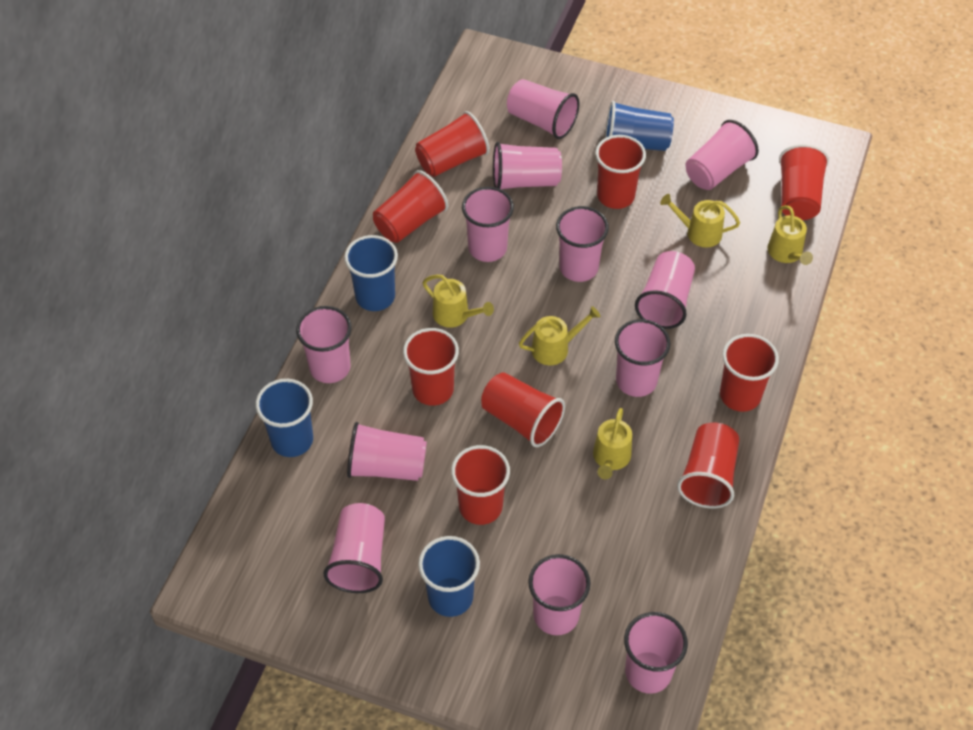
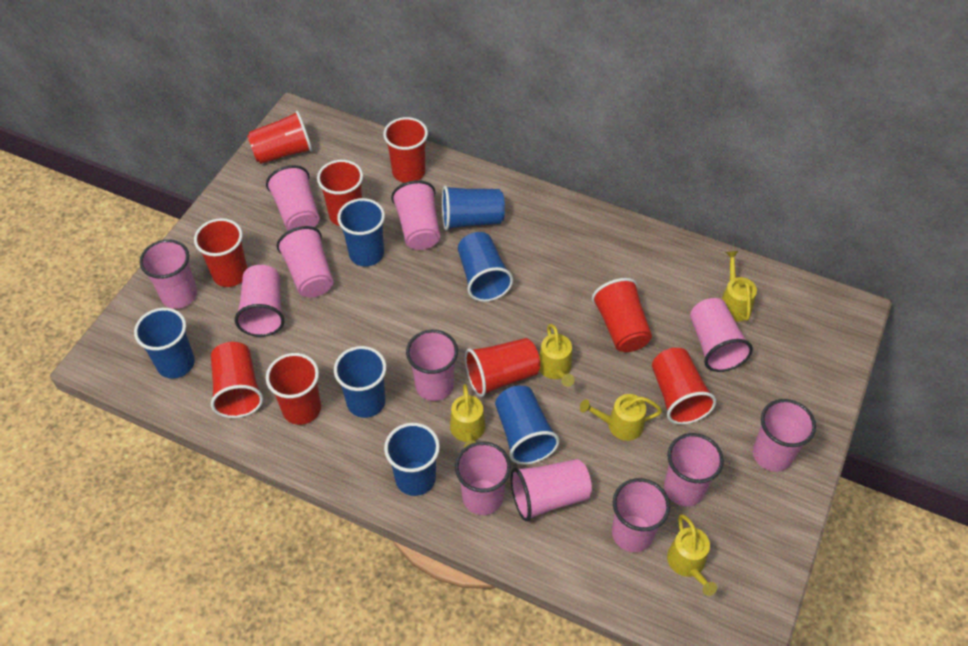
blue cup: [255,379,313,457] [344,235,398,311] [418,536,480,617] [605,101,674,151] = 4 -> [134,308,195,378] [334,346,386,418] [337,198,385,266] [384,423,440,496] [442,185,505,231] [458,232,513,302] [495,386,560,465] = 7

